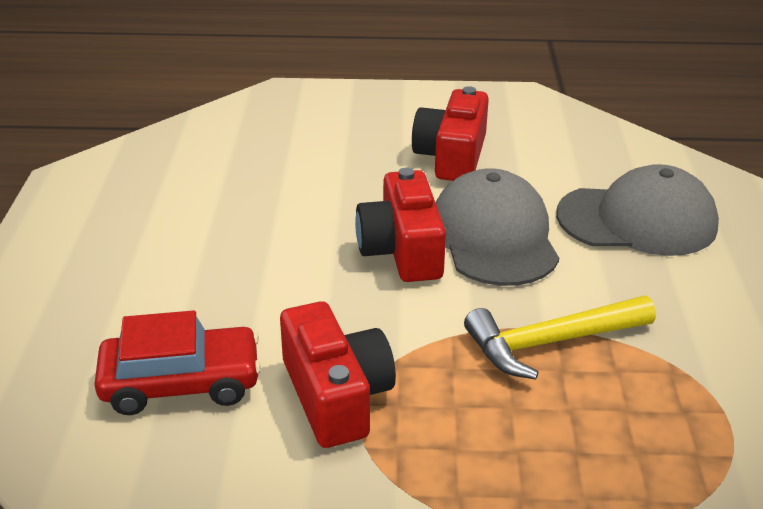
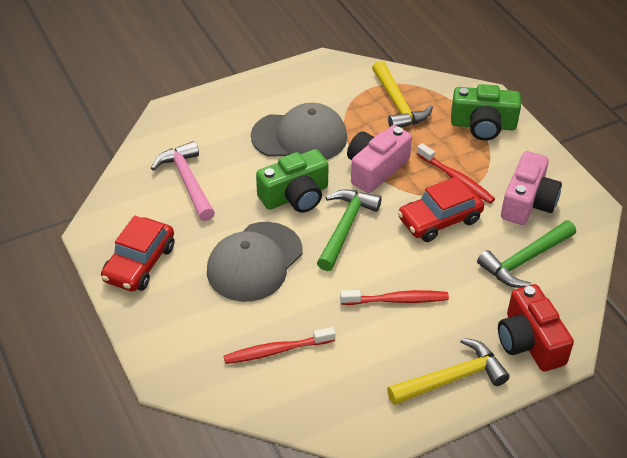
green camera: none = 0 -> [256,149,329,213] [451,84,521,141] = 2
green hammer: none = 0 -> [317,189,382,271] [477,220,576,288] = 2
pink camera: none = 0 -> [347,125,412,193] [501,151,562,225] = 2
pink hammer: none = 0 -> [151,141,215,221] = 1
red camera: [280,301,396,448] [355,167,446,282] [412,86,489,181] = 3 -> [498,284,574,371] = 1
red car: [94,310,261,415] = 1 -> [101,215,174,292] [398,176,484,242] = 2
red toothbrush: none = 0 -> [224,327,335,364] [340,290,449,305] [417,143,495,204] = 3
yellow hammer: [464,296,656,380] = 1 -> [372,60,433,128] [387,338,510,405] = 2

